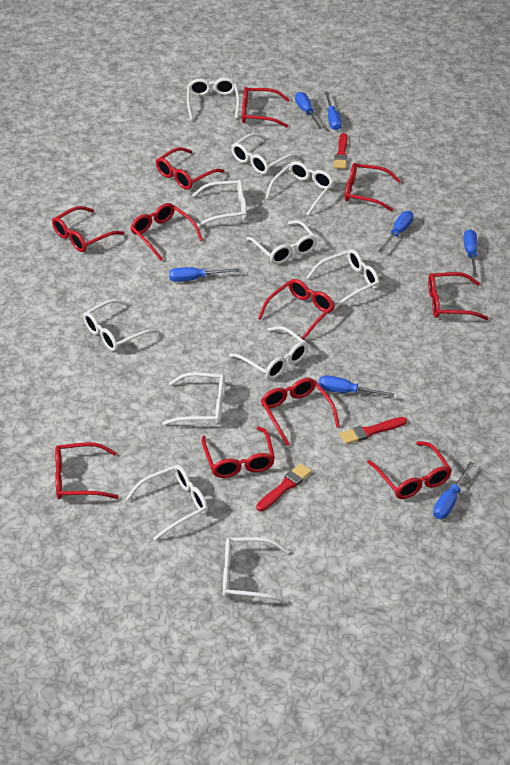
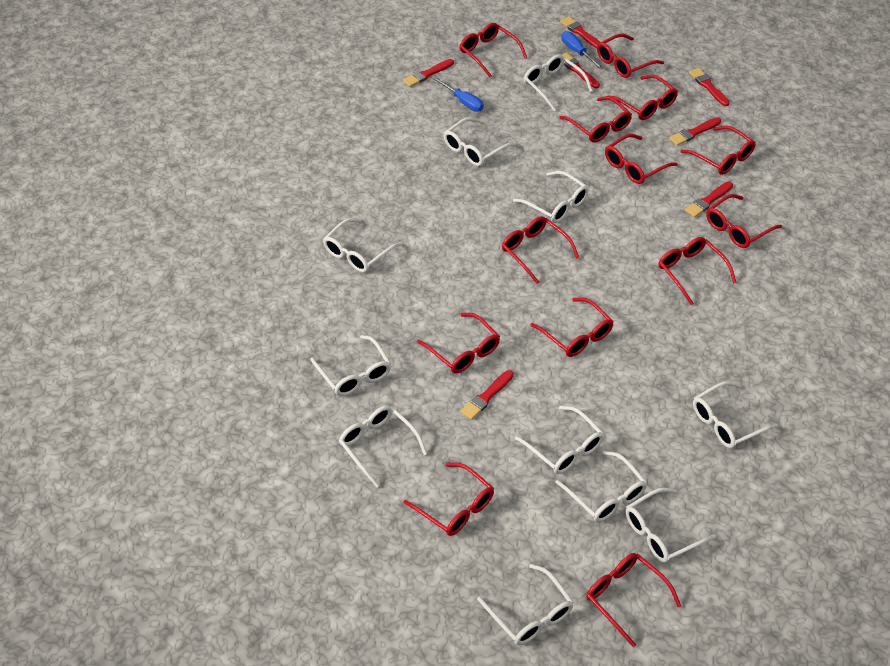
blue screwdriver: [169,267,239,282] [295,92,323,129] [318,375,394,397] [325,92,342,130] [378,211,414,252] [433,462,474,519] [463,229,478,277] = 7 -> [432,77,484,112] [561,31,603,70] = 2
red brush: [256,463,312,511] [334,133,348,169] [340,417,407,444] = 3 -> [403,59,454,87] [460,370,514,420] [560,16,601,48] [562,53,600,88] [669,117,721,146] [685,181,733,217] [689,68,730,106] = 7
red glasses: [52,206,124,252] [55,442,119,499] [130,203,203,261] [156,147,225,190] [201,427,275,478] [242,87,290,128] [258,279,334,340] [261,378,340,446] [345,163,401,212] [367,441,452,499] [428,272,488,320] = 11 -> [403,462,494,536] [417,313,500,373] [460,23,527,78] [502,216,579,284] [530,297,614,357] [559,96,632,143] [586,553,681,647] [597,34,664,78] [605,134,678,184] [609,75,678,120] [658,237,736,305] [681,126,756,175] [706,194,782,248] = 13

